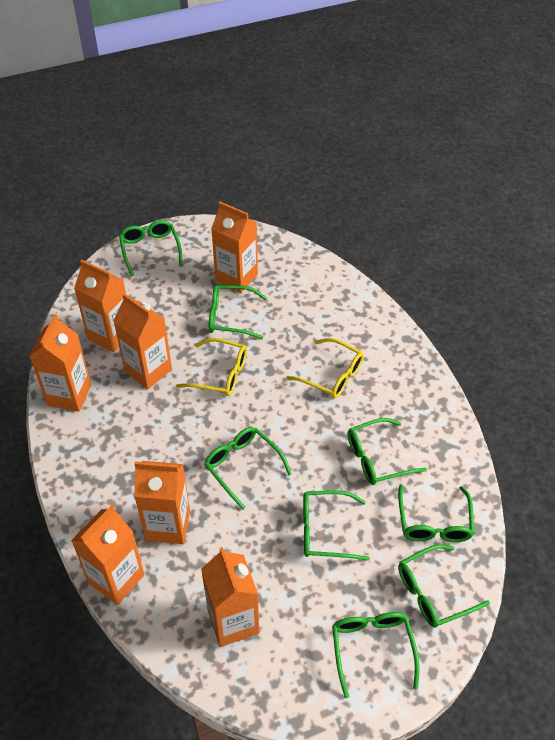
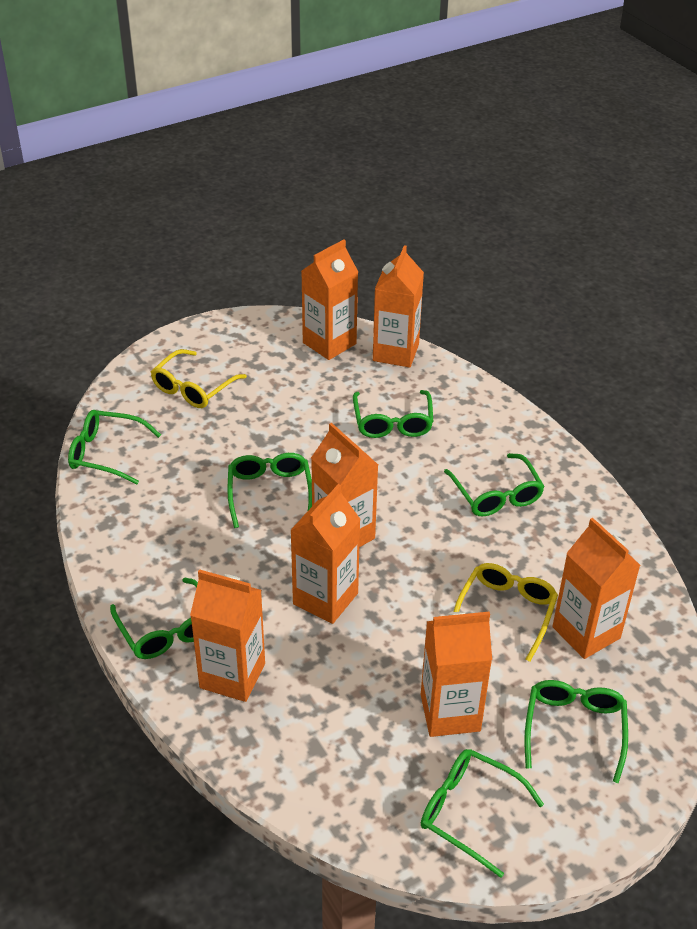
green glasses: [119,220,183,276] [204,427,292,510] [209,285,267,339] [303,490,370,561] [332,612,420,698] [348,418,427,485] [398,485,474,542] [398,544,490,628] = 8 -> [68,410,161,484] [110,578,198,659] [227,453,312,528] [353,390,433,438] [421,749,544,878] [444,453,545,516] [524,680,628,783] = 7

